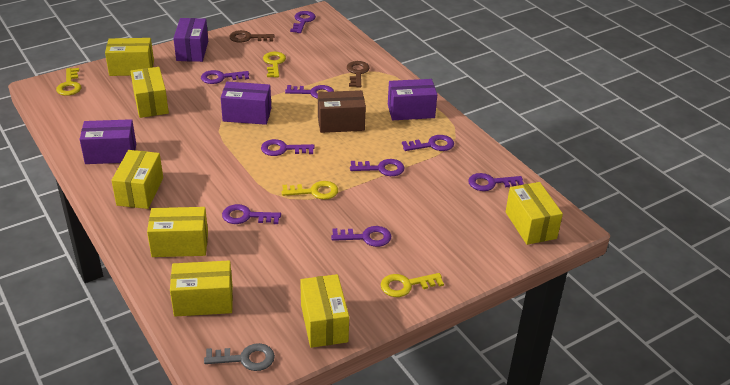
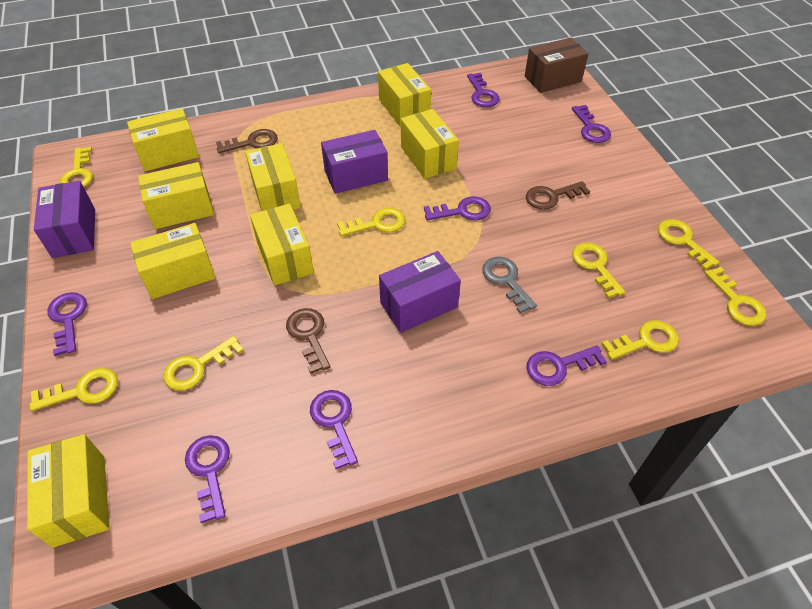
brown key: [229,30,275,43] [347,61,370,88] = 2 -> [216,129,278,153] [286,308,330,374] [526,181,590,210] = 3
purple box: [80,119,136,164] [173,18,208,62] [221,82,271,125] [388,79,437,120] = 4 -> [34,181,95,258] [321,130,388,194] [379,251,461,333] = 3
purple key: [201,70,249,84] [222,204,281,224] [261,139,315,156] [285,85,334,99] [290,11,316,33] [331,226,391,247] [350,159,404,176] [402,135,454,151] [468,173,524,191] = 9 -> [47,292,87,356] [185,435,230,523] [310,390,358,469] [424,196,491,221] [467,73,500,107] [527,345,607,386] [572,105,611,143] = 7
yellow box: [105,38,154,76] [111,150,163,209] [130,67,169,118] [147,207,208,257] [170,261,233,317] [300,274,349,348] [506,182,563,245] = 7 -> [27,434,110,548] [127,108,199,171] [130,223,216,299] [138,162,214,229] [245,143,301,211] [250,204,314,286] [378,63,431,127] [401,109,459,179] = 8
yellow key: [56,68,81,96] [263,52,286,78] [282,181,338,200] [381,273,444,297] = 4 -> [29,368,118,411] [60,147,93,187] [163,336,244,391] [337,208,406,236] [572,243,625,298] [602,320,679,360] [658,219,719,270] [704,267,767,326] = 8

